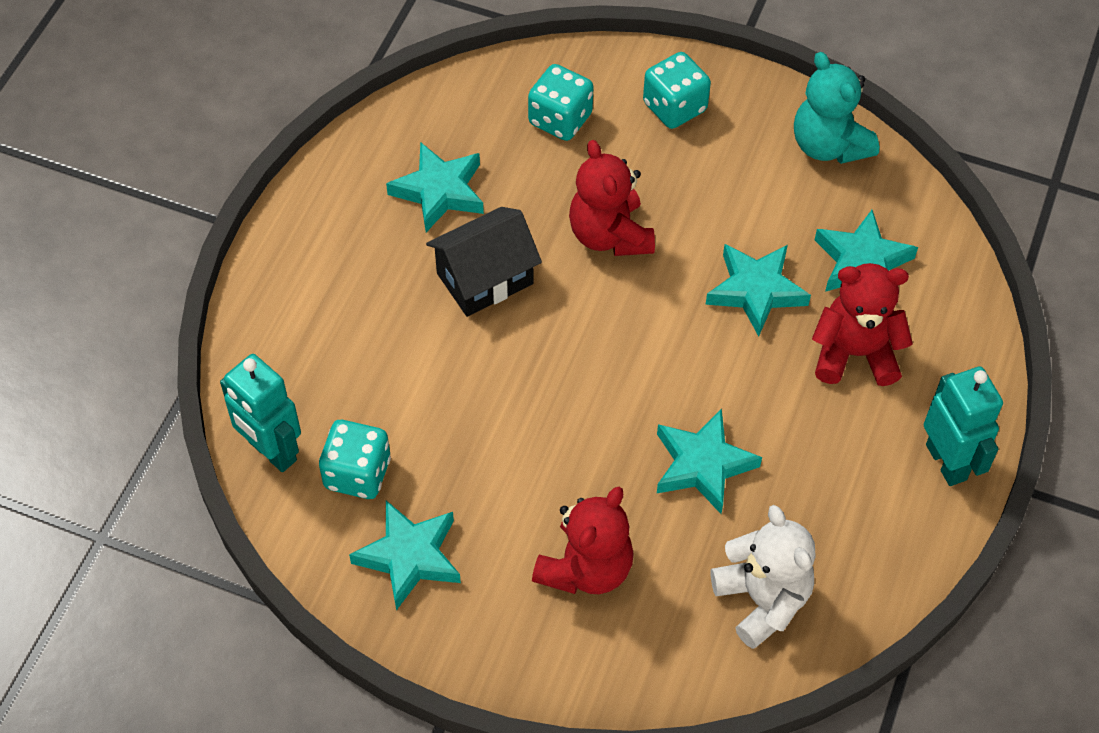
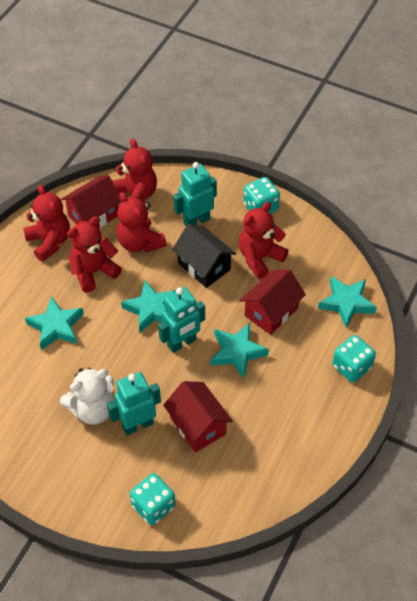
red house: none = 0 -> [61,175,122,228] [163,381,233,453] [240,269,306,335] = 3
red teddy bear: [532,487,634,594] [569,140,655,256] [812,263,913,386] = 3 -> [23,185,70,262] [67,216,122,293] [112,138,157,203] [116,192,167,253] [239,202,288,279] = 5
turquoise robot: [220,354,301,472] [924,366,1003,486] = 2 -> [107,372,161,435] [158,287,205,353] [173,162,217,226] = 3
turquoise star: [349,501,461,610] [386,142,484,232] [657,409,762,514] [706,244,811,336] [815,210,918,292] = 5 -> [25,296,84,350] [121,280,176,333] [211,323,269,379] [318,276,377,328] = 4
turquoise teddy bear: [794,52,879,164] = 1 -> none = 0

